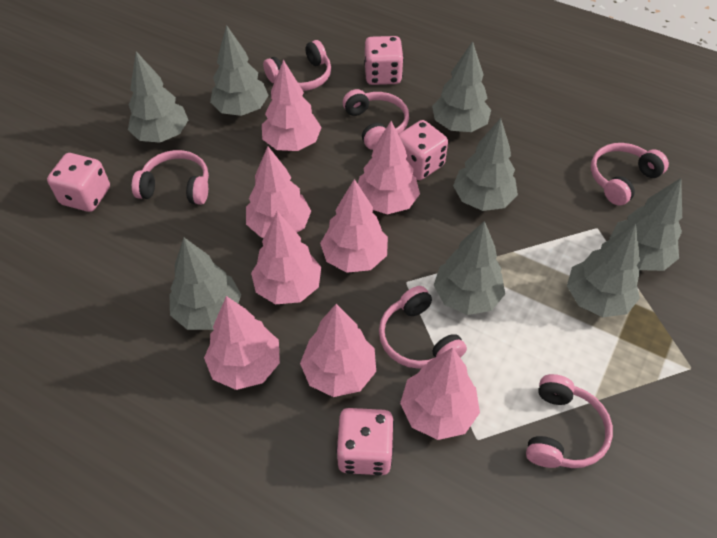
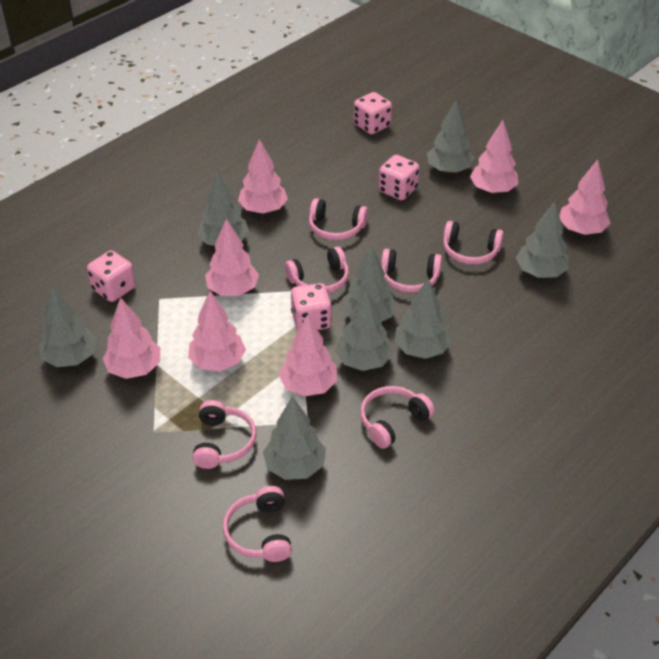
pink headphones: [132,150,209,205] [263,40,331,91] [343,89,409,150] [379,286,467,369] [526,374,613,468] [591,143,669,206] = 6 -> [192,400,257,469] [223,486,292,562] [285,247,349,293] [309,198,368,241] [360,386,435,449] [381,249,442,293] [443,221,504,265] = 7
pink tree: [204,296,280,390] [246,146,311,238] [251,211,321,304] [262,60,322,151] [300,304,376,397] [320,179,388,273] [358,121,420,214] [400,347,480,440] = 8 -> [103,297,160,379] [188,291,246,371] [205,219,259,296] [238,139,288,213] [279,314,337,396] [470,120,519,194] [559,159,610,235] = 7

